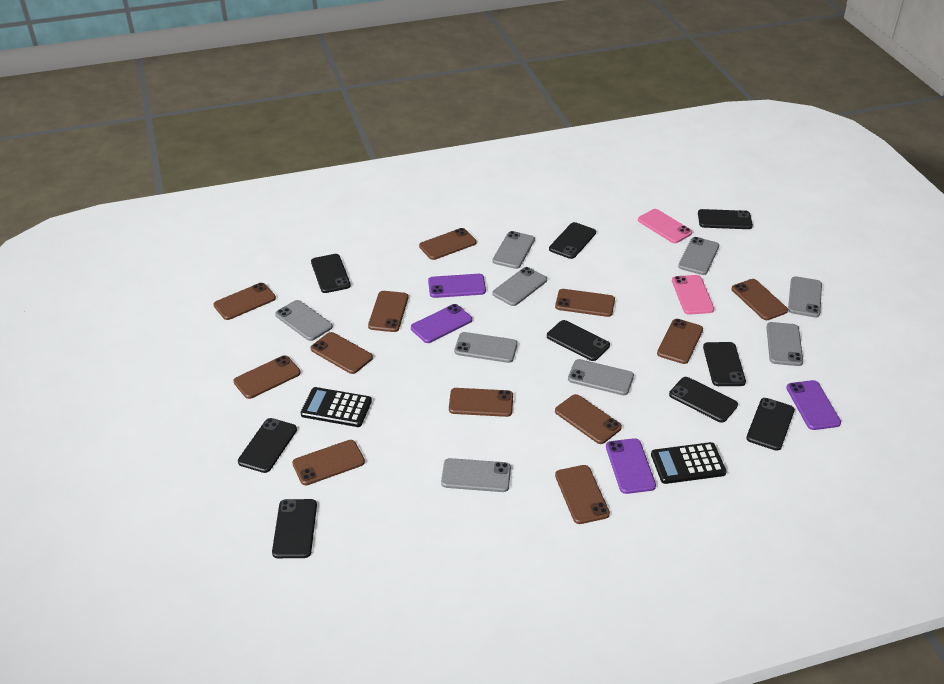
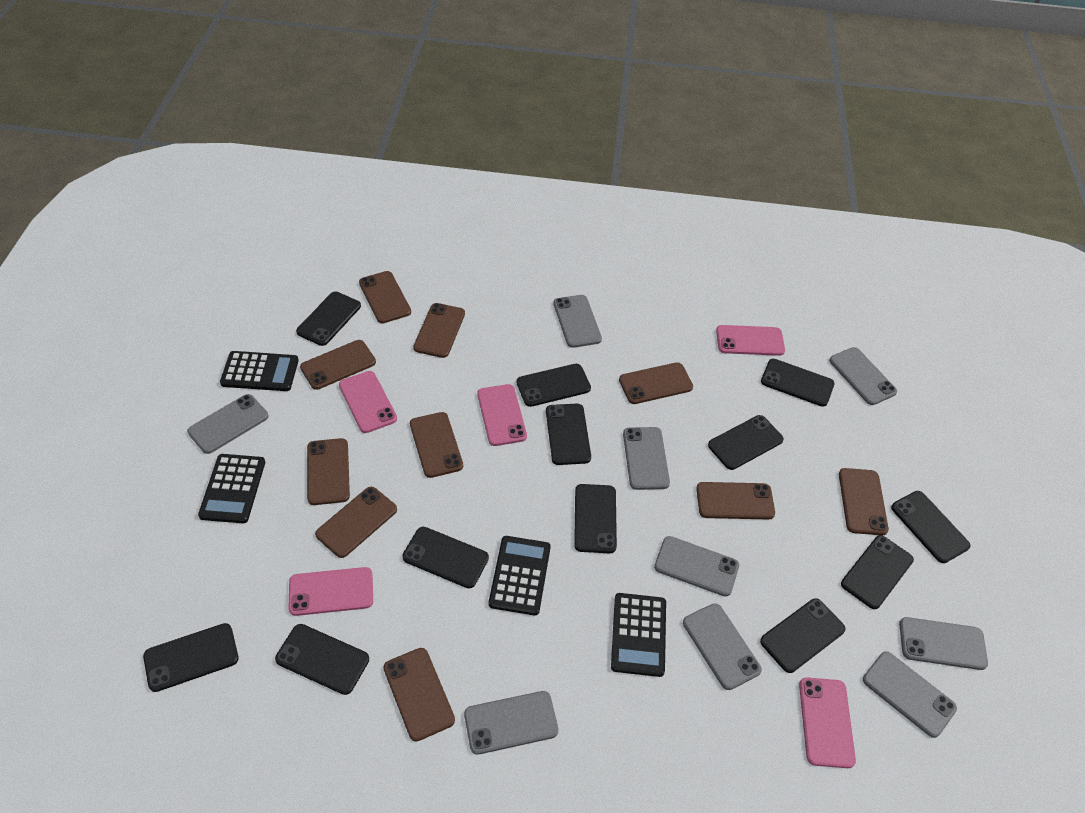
black calculator: [301,387,372,427] [651,442,727,484] = 2 -> [198,454,265,523] [220,351,299,391] [489,536,551,616] [611,593,666,677] = 4
black phone: [238,418,297,473] [272,499,317,558] [311,254,351,293] [547,320,610,361] [549,222,596,259] [669,377,738,423] [698,209,753,229] [703,342,746,386] [746,398,795,451] = 9 -> [143,623,239,692] [275,624,369,695] [296,292,361,346] [402,527,489,588] [516,364,591,407] [546,404,591,465] [574,484,617,553] [708,415,784,470] [760,598,845,673] [761,359,835,407] [841,535,914,609] [891,491,970,563] = 12
brown phone: [213,283,276,320] [233,355,301,399] [292,440,365,485] [311,332,373,374] [368,291,408,332] [419,228,477,260] [449,388,513,417] [555,289,615,317] [555,394,622,444] [555,465,610,524] [657,319,703,364] [731,279,788,320] = 12 -> [300,340,376,390] [307,438,350,505] [315,487,397,558] [359,271,411,323] [383,648,455,742] [410,412,463,478] [413,303,465,358] [619,362,693,404] [696,482,775,519] [839,468,889,535] = 10
pink phone: [638,209,692,243] [672,275,714,315] = 2 -> [288,567,373,616] [339,371,397,433] [477,384,527,446] [716,325,785,356] [799,677,856,768] = 5
purple phone: [411,304,472,343] [428,274,486,298] [606,438,656,494] [786,380,841,430] = 4 -> none = 0

